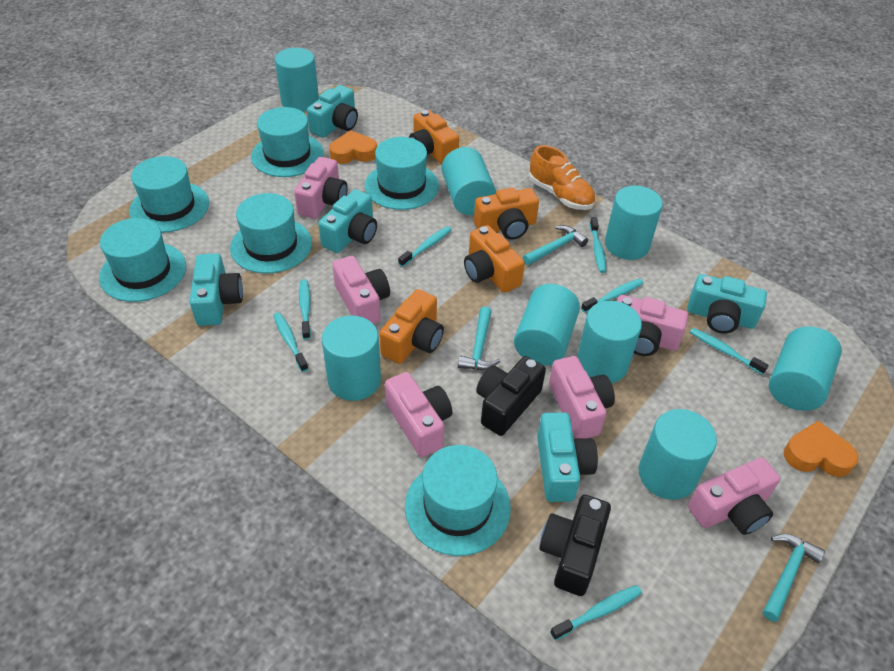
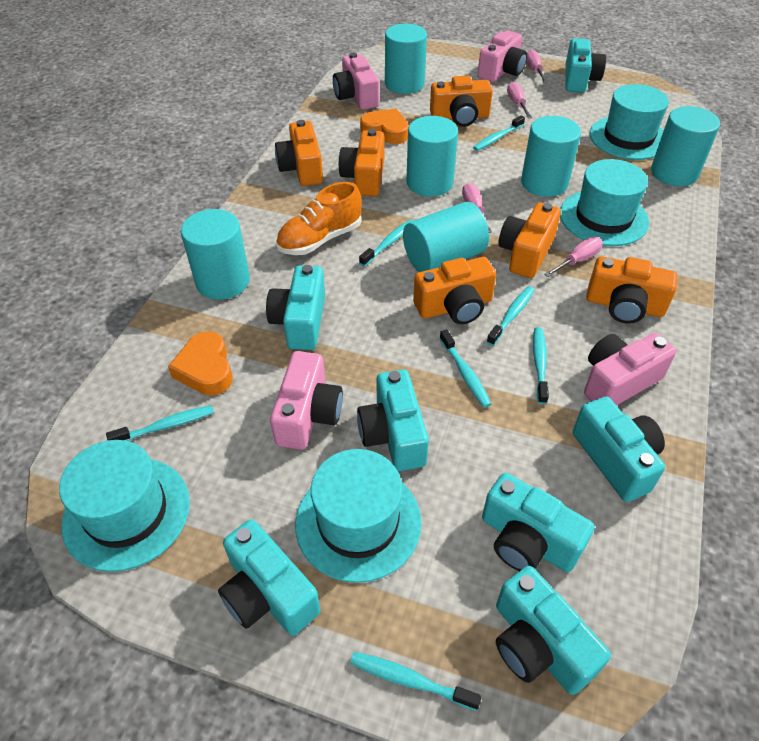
black camera: [476,356,546,436] [539,495,611,596] = 2 -> none = 0
orange camera: [379,289,444,364] [409,110,459,165] [464,225,525,293] [474,187,539,240] = 4 -> [275,120,323,186] [339,129,385,196] [413,257,496,324] [430,76,493,127] [498,203,561,278] [586,256,678,324] = 6
pink camera: [294,157,348,219] [332,256,390,324] [385,372,452,457] [549,356,615,439] [617,295,688,356] [688,457,780,535] = 6 -> [270,351,343,450] [333,53,379,110] [477,30,527,82] [584,333,676,406] = 4
pink screwdriver: none = 0 -> [462,183,492,233] [507,82,532,118] [526,49,548,83] [544,237,603,277] = 4
turquoise camera: [189,253,243,326] [307,85,358,138] [318,189,377,253] [537,412,598,502] [687,274,767,333] = 5 -> [218,519,320,636] [266,265,325,350] [357,369,429,471] [482,473,595,572] [496,566,611,695] [565,38,606,93] [573,396,665,502] = 7
turquoise cylinder: [275,48,319,112] [322,315,381,401] [441,147,496,215] [514,284,580,365] [577,301,642,383] [605,185,663,260] [638,409,717,500] [769,326,842,411] = 8 -> [181,209,250,300] [385,24,427,94] [403,202,489,272] [406,116,458,197] [521,116,581,197] [651,106,720,186] = 6
turquoise hammer: [458,306,500,370] [523,225,588,265] [763,534,825,622] = 3 -> none = 0
turquoise hat: [99,218,186,302] [129,156,209,233] [230,193,312,274] [251,107,324,177] [365,137,439,210] [405,445,511,556] = 6 -> [59,440,190,572] [295,449,422,583] [560,159,649,246] [590,84,669,160] = 4

